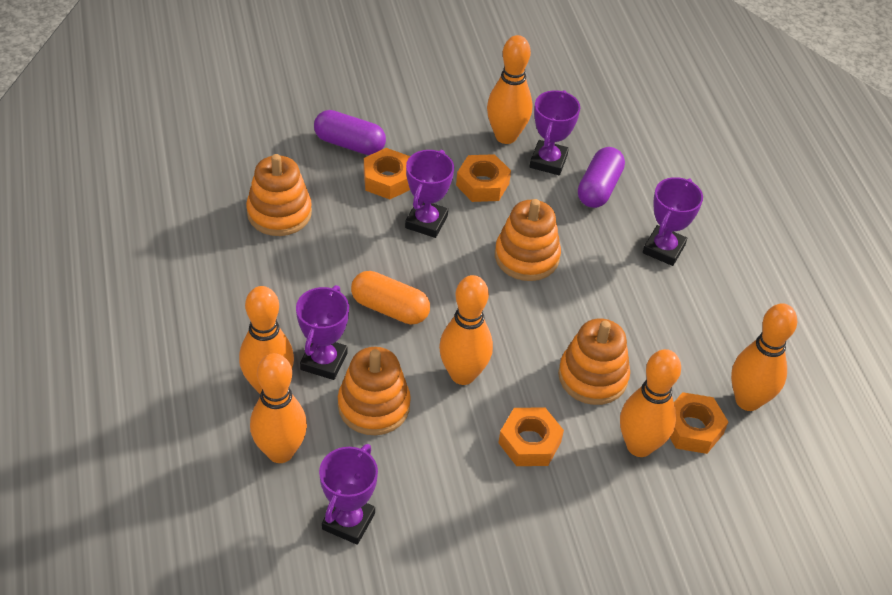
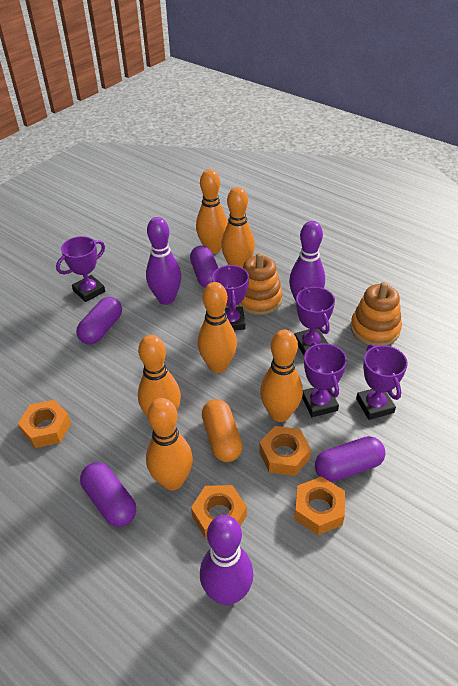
orange stacking toy: [246,154,312,236] [338,347,411,435] [495,199,561,281] [558,318,630,405] = 4 -> [238,252,283,315] [350,282,402,346] = 2
purple bowling pin: none = 0 -> [146,217,181,305] [200,515,253,605] [289,221,325,301] = 3
purple capsule: [314,110,386,155] [578,147,625,208] = 2 -> [76,297,122,344] [80,462,136,527] [190,246,218,288] [315,436,385,482] = 4

